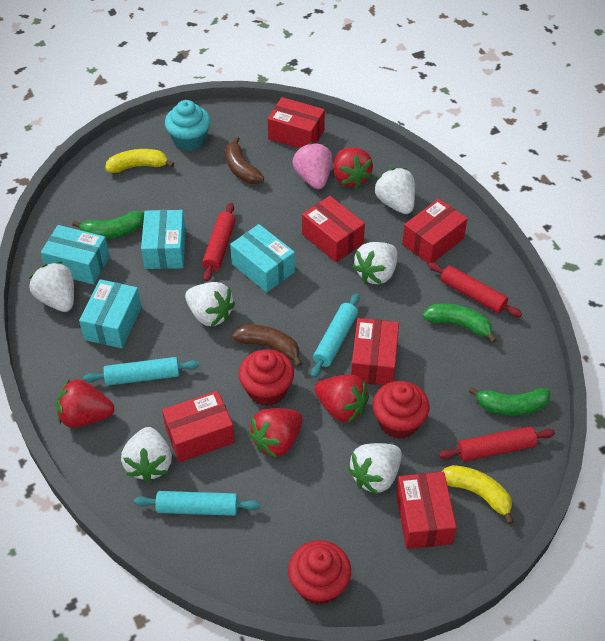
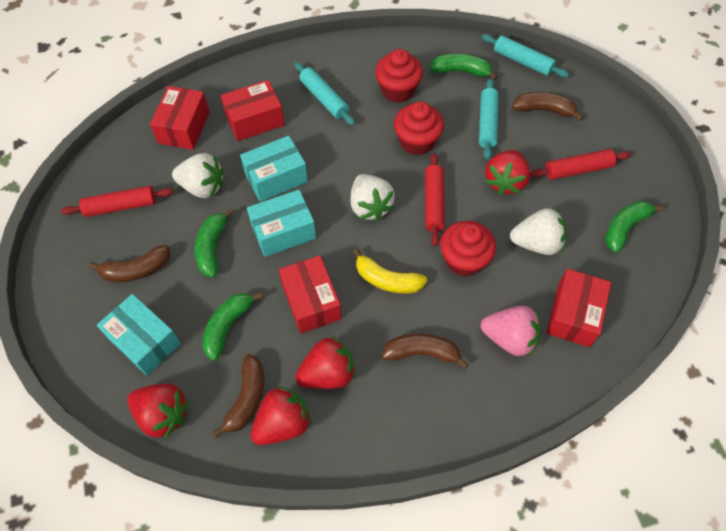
brown banana: [225,136,264,184] [232,324,302,367] = 2 -> [89,245,170,282] [213,354,264,438] [382,333,469,369] [512,92,584,121] = 4
green banana: [73,211,144,239] [423,303,497,343] [468,387,550,416] = 3 -> [195,208,234,277] [202,292,262,361] [430,53,498,80] [605,201,664,252] = 4
red box: [162,391,235,462] [268,97,325,148] [302,196,365,262] [351,318,399,386] [396,472,457,549] [402,199,467,263] = 6 -> [150,86,210,150] [221,80,285,141] [279,255,341,333] [546,269,611,347] = 4
turquoise box: [41,225,110,284] [79,279,141,348] [141,210,186,269] [230,224,295,292] = 4 -> [97,294,181,375] [240,136,308,202] [247,190,316,257] = 3
turquoise cupcake: [165,100,211,151] = 1 -> none = 0
white strawberry: [29,262,74,312] [121,427,172,483] [185,282,235,327] [348,443,402,495] [352,242,397,284] [374,168,415,214] = 6 -> [172,153,224,198] [350,174,395,221] [510,208,567,255] = 3
yellow banana: [105,149,174,173] [441,465,514,524] = 2 -> [353,249,427,294] = 1

